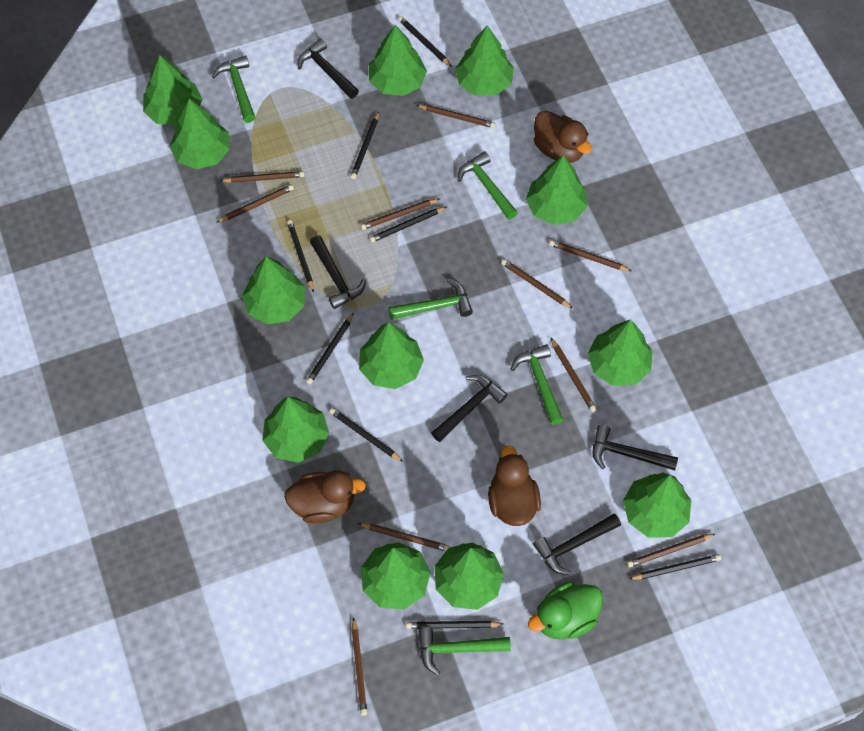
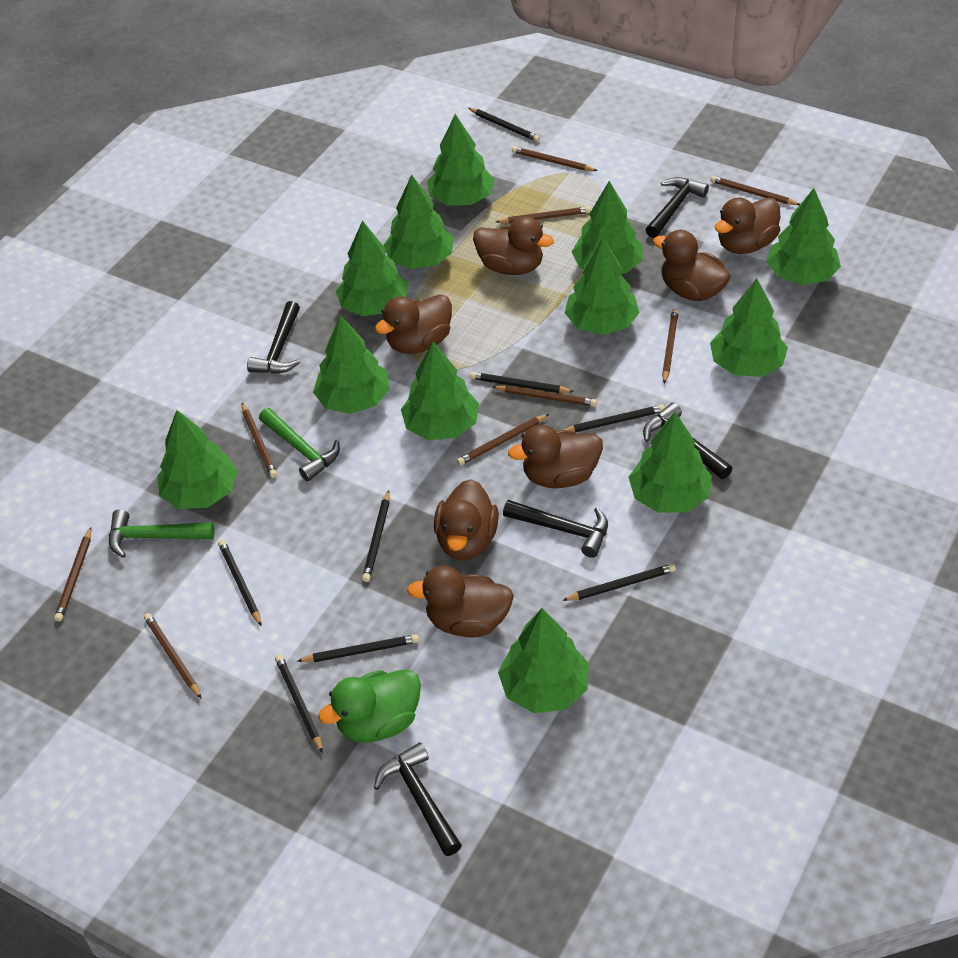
brown duck: [284,470,366,523] [488,445,541,526] [534,110,592,163] = 3 -> [375,294,452,354] [407,566,514,637] [434,479,499,560] [473,216,554,275] [508,425,603,488] [653,230,731,301] [715,197,780,254] = 7
brown pencil: [217,184,294,222] [220,171,304,183] [352,617,367,716] [358,523,450,551] [360,199,439,230] [417,105,496,128] [501,259,573,309] [549,240,631,271] [551,338,596,412] [627,534,715,567] = 10 -> [54,527,91,622] [144,613,201,698] [242,403,277,478] [457,414,549,465] [492,385,597,407] [496,206,591,224] [512,146,598,171] [662,309,679,384] [710,176,800,205] = 9
green hammer: [212,55,256,123] [388,279,473,320] [418,627,511,676] [458,151,518,220] [511,344,564,425] = 5 -> [109,509,215,558] [259,408,340,481] = 2

